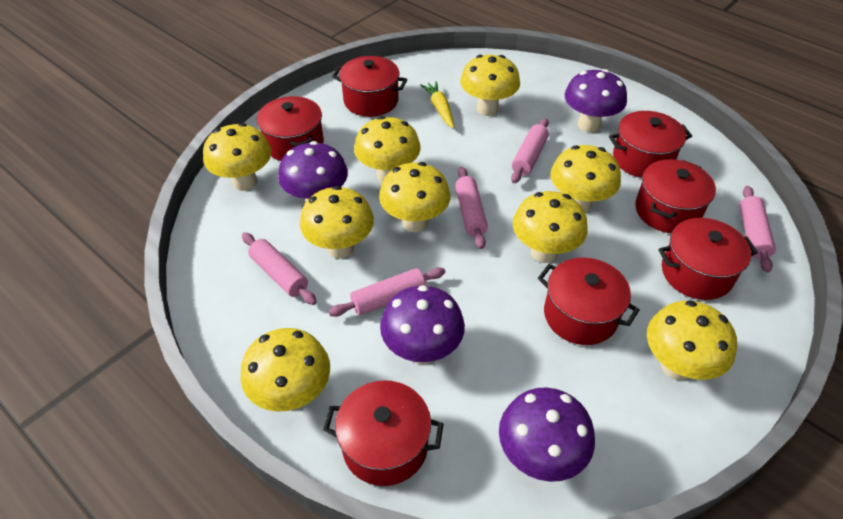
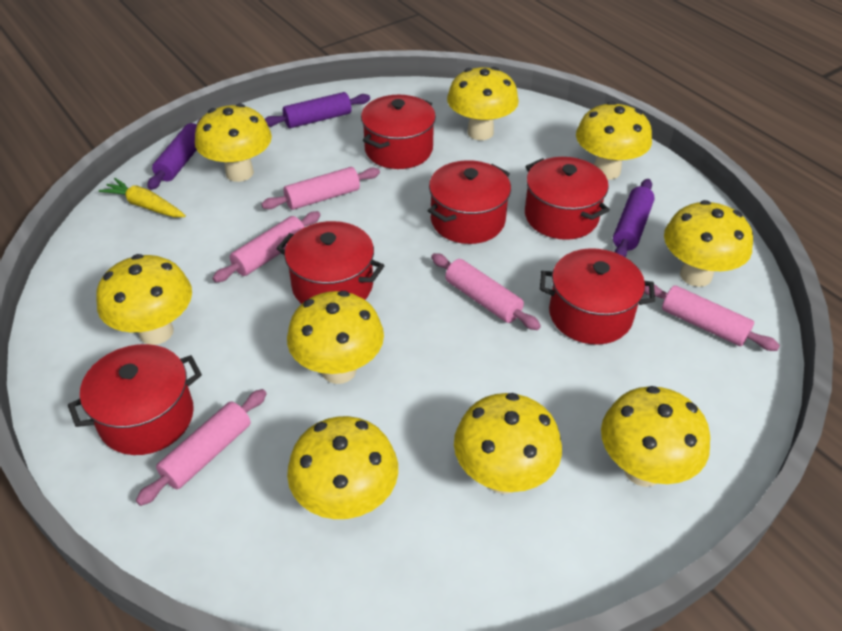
purple mushroom: [278,141,348,203] [380,285,465,364] [499,387,595,482] [565,69,627,132] = 4 -> none = 0
purple rolling pin: none = 0 -> [147,118,201,190] [265,92,370,128] [613,179,655,257] = 3
red pot: [257,96,324,161] [323,380,444,486] [332,56,407,117] [538,257,639,345] [609,111,692,178] [635,159,716,233] [658,218,758,300] = 7 -> [68,344,202,455] [276,221,385,304] [361,95,436,169] [428,160,511,244] [525,157,610,240] [540,248,655,345] = 6

